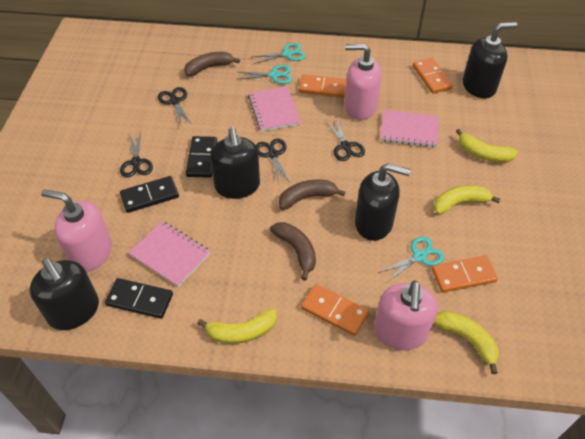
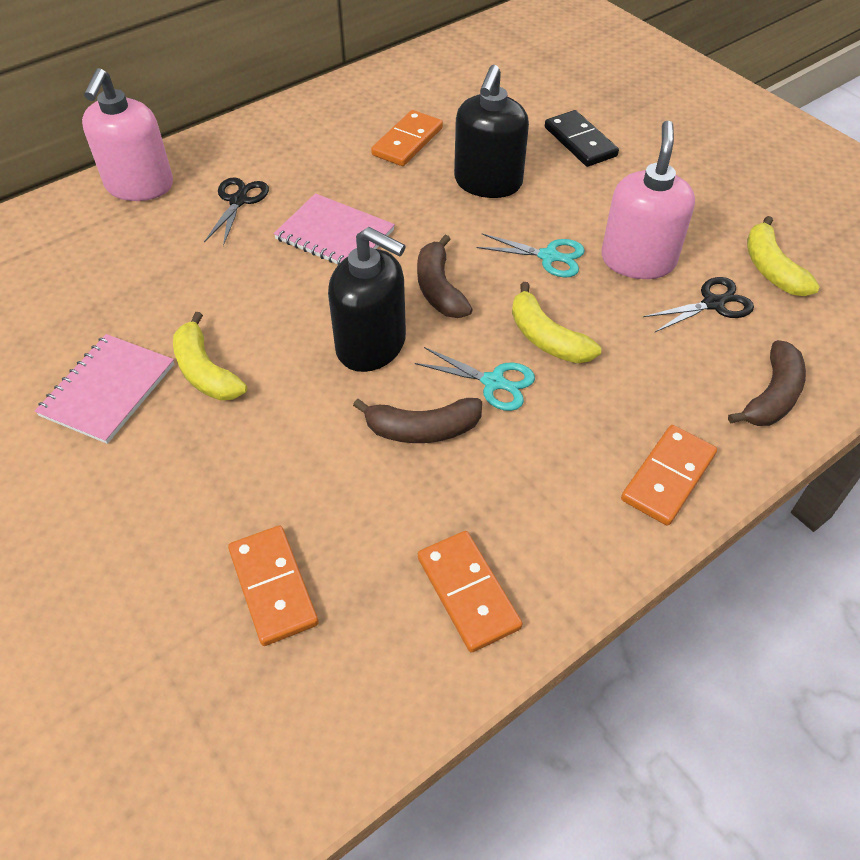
black domino: [105,278,173,319] [120,176,179,213] [186,136,217,178] = 3 -> [545,110,619,167] = 1
black scissors: [120,131,153,178] [158,87,192,125] [256,138,291,185] [326,118,365,161] = 4 -> [204,177,269,246] [643,277,754,332] = 2
black soap dispenser: [30,258,99,330] [210,127,260,199] [355,163,411,241] [463,22,517,98] = 4 -> [328,227,406,372] [454,65,529,198] = 2
pink notebook: [129,221,210,287] [248,86,301,132] [380,110,439,148] = 3 -> [35,334,174,444] [273,193,395,265] = 2
pink soap dispenser: [41,189,112,272] [344,44,382,120] [374,280,438,350] = 3 -> [82,68,173,201] [601,121,695,279] = 2
turquoise scissors: [239,65,292,84] [253,43,306,64] [378,236,444,283] = 3 -> [415,347,535,411] [477,233,585,277] = 2
yellow banana: [197,308,277,344] [433,185,500,214] [433,311,499,374] [456,129,518,162] = 4 -> [173,312,247,401] [512,282,601,363] [747,216,820,296] = 3

